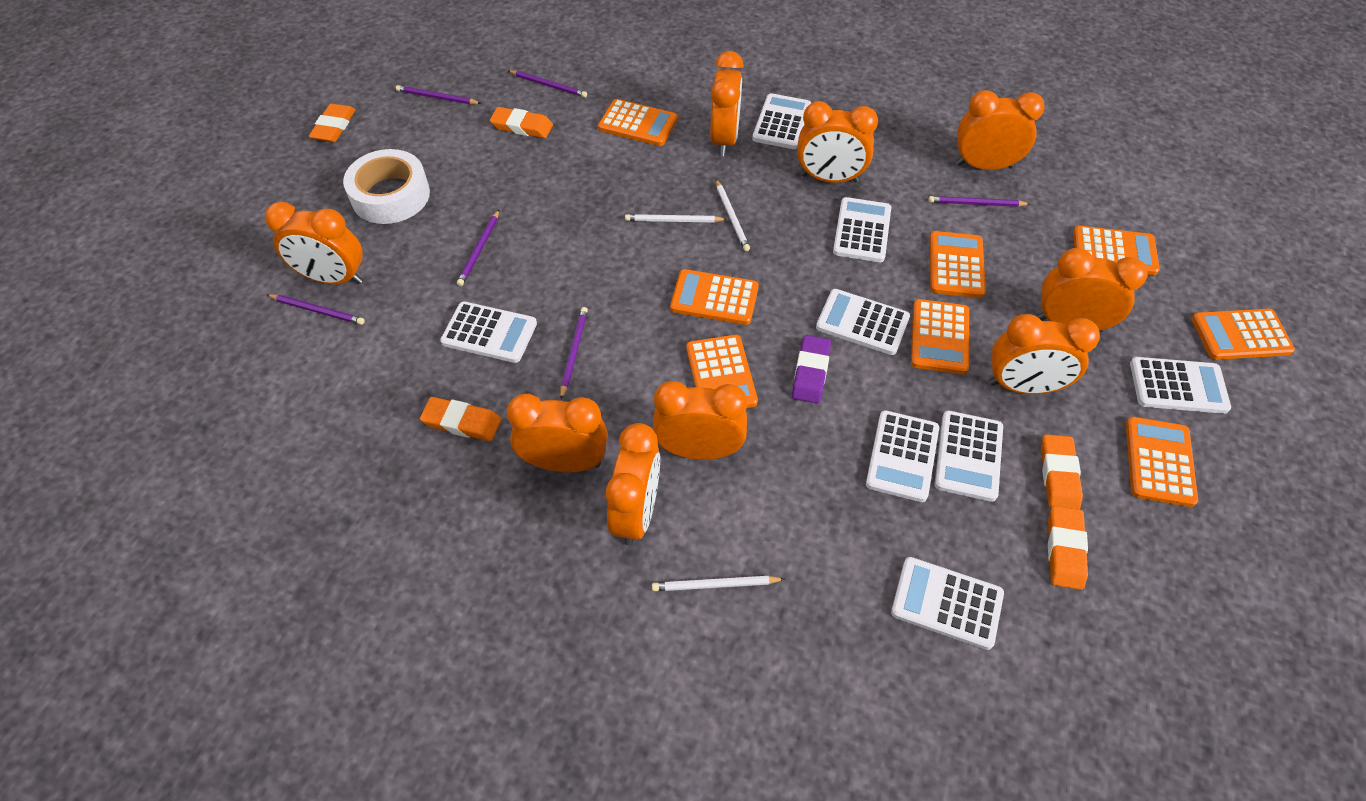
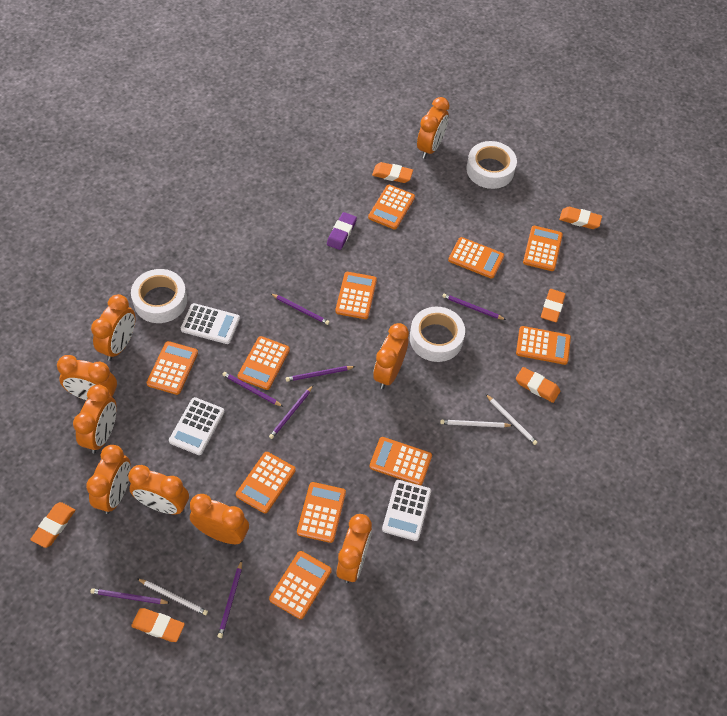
orange calculator: [598,99,678,146] [670,269,759,325] [686,335,758,408] [911,299,969,374] [930,231,986,298] [1073,226,1160,275] [1126,417,1198,507] [1191,308,1295,360] = 8 -> [146,341,198,395] [236,452,296,513] [237,336,290,390] [269,551,332,619] [297,482,346,543] [335,272,377,319] [368,185,415,230] [369,437,432,486] [448,237,504,279] [516,326,571,365] [523,226,563,271] = 11
orange eraser: [308,104,356,142] [420,397,501,441] [490,107,553,138] [1041,434,1083,510] [1048,506,1088,590] = 5 -> [30,502,75,548] [131,608,185,642] [372,162,413,183] [516,367,560,403] [541,289,566,322] [559,207,602,229] = 6
purple pencil: [267,294,365,325] [396,85,482,104] [457,210,499,286] [508,70,587,98] [560,307,588,399] [928,196,1030,207] = 6 -> [90,588,170,604] [218,560,242,638] [222,372,283,407] [269,385,313,439] [270,293,330,325] [286,366,356,382] [442,293,506,320] = 7
white calculator: [440,301,537,363] [752,93,811,149] [816,289,910,355] [833,197,891,262] [866,410,939,502] [891,557,1004,650] [934,411,1003,502] [1130,357,1231,414] = 8 -> [169,397,224,455] [181,303,240,344] [382,480,431,541] = 3
white tape: [343,149,430,224] = 1 -> [131,269,187,323] [410,307,465,362] [467,141,517,189] = 3

